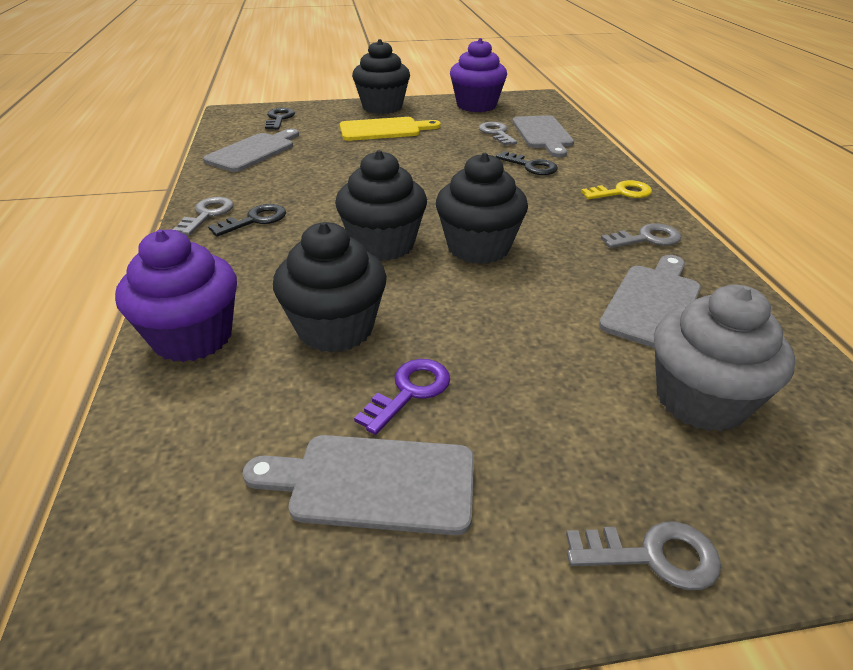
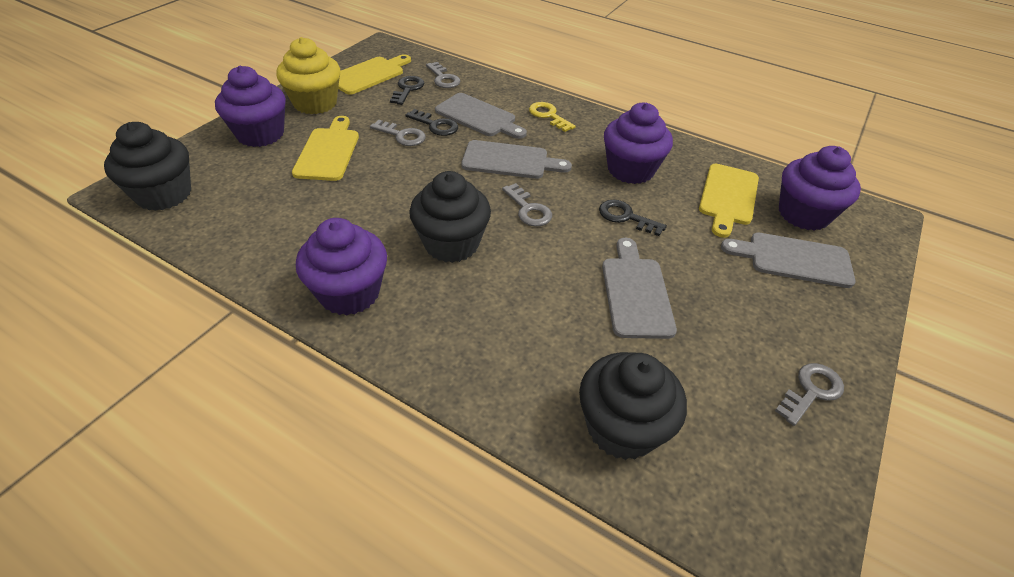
black cupcake: [273,222,387,353] [335,150,427,261] [352,39,410,114] [436,153,528,264] = 4 -> [104,122,191,211] [409,171,491,263] [579,352,687,460] = 3
grey cupcake: [654,285,795,432] = 1 -> none = 0
purple cupcake: [115,229,237,362] [450,38,507,112] = 2 -> [215,66,286,147] [296,218,387,315] [604,103,673,184] [779,146,861,231] = 4
purple key: [354,359,450,435] = 1 -> none = 0
yellow cupcake: none = 0 -> [276,37,340,114] = 1
yellow cutting board: [340,117,441,141] = 1 -> [292,116,359,181] [338,54,411,94] [699,164,759,238] = 3

